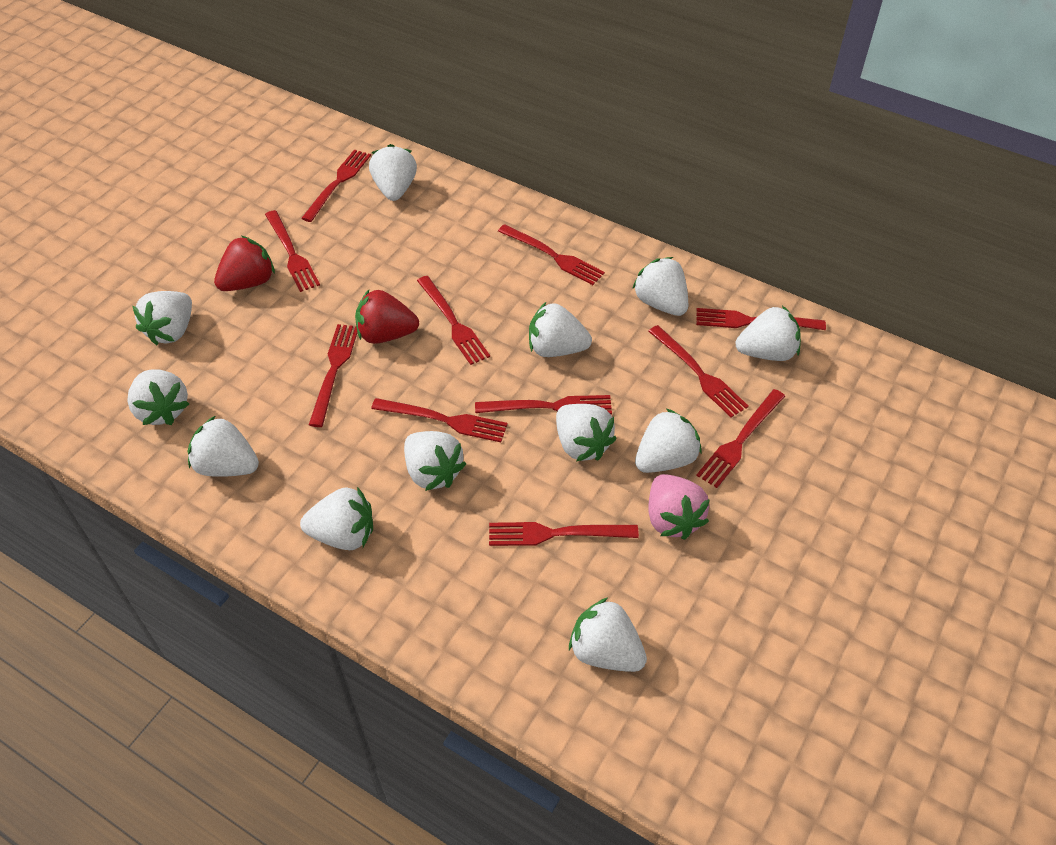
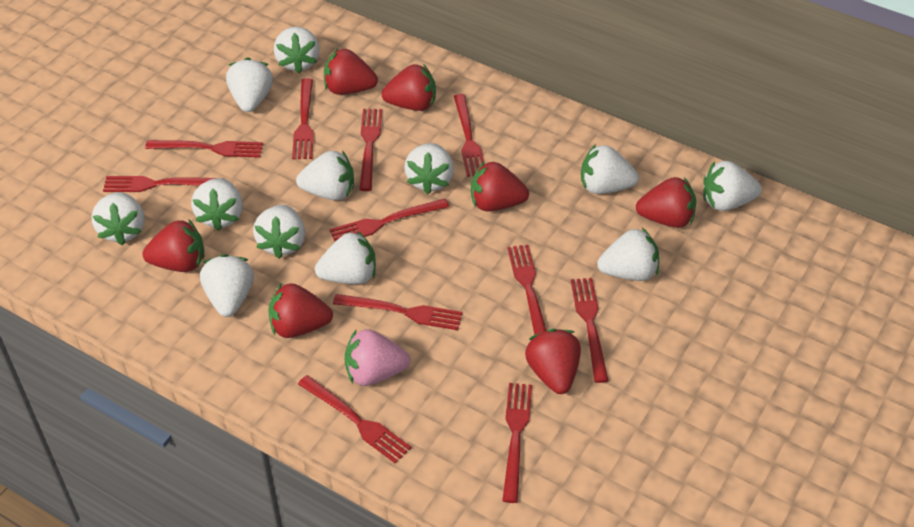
red strawberry: [214,236,275,291] [355,290,419,344] = 2 -> [143,219,205,272] [268,283,333,338] [324,49,378,95] [381,64,436,111] [471,161,529,212] [525,329,581,394] [636,177,696,228] = 7

